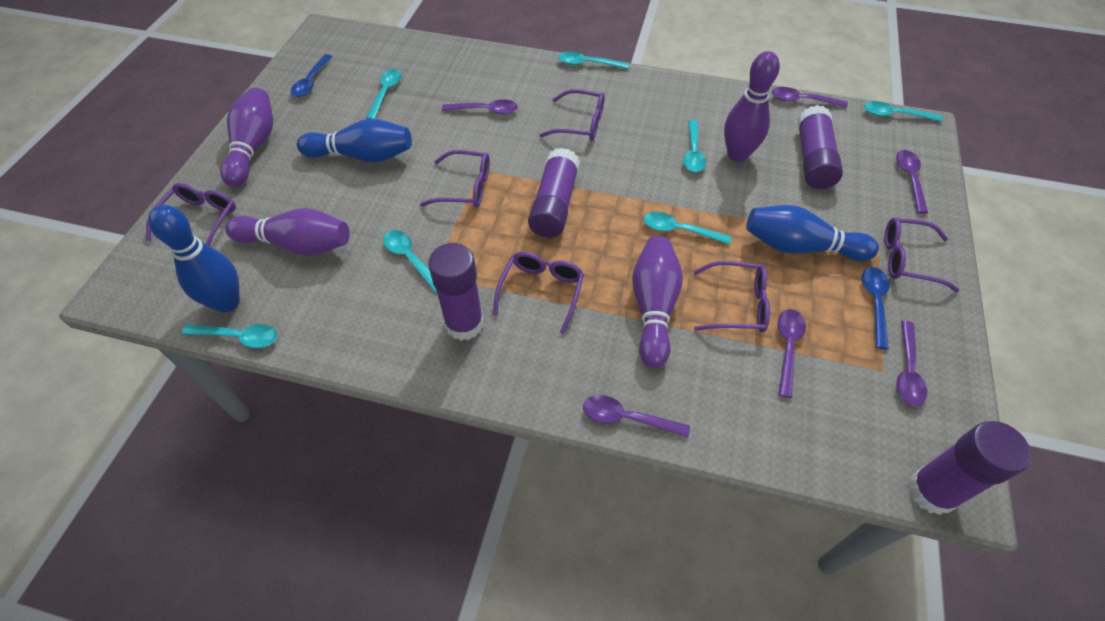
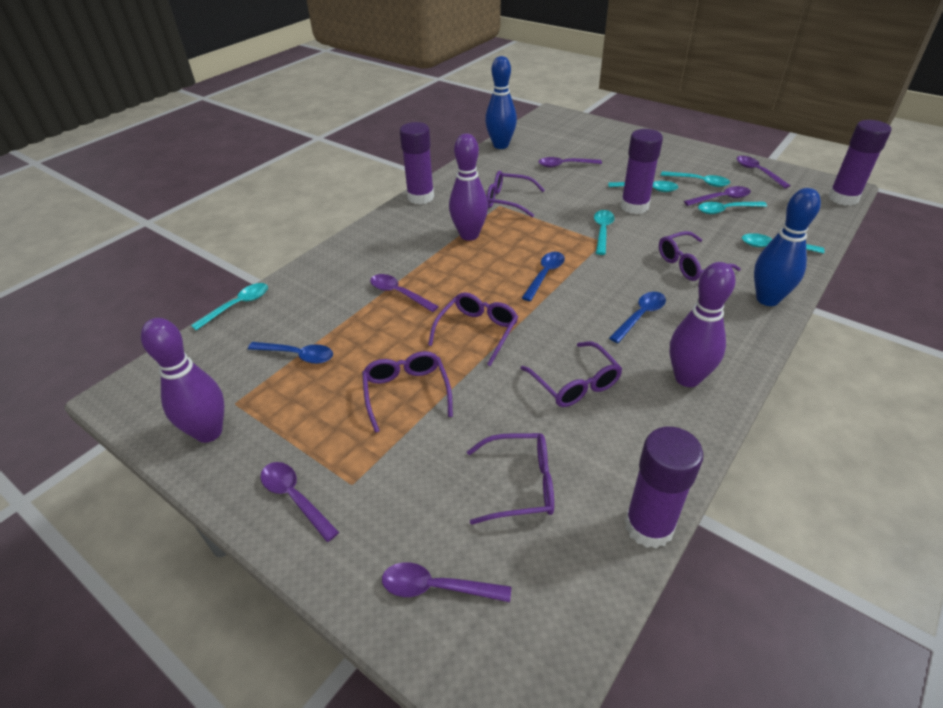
blue bowling pin: [148,205,240,313] [297,119,412,162] [746,205,879,261] = 3 -> [485,56,517,149] [754,188,821,306] = 2
blue spoon: [291,54,332,97] [862,267,889,349] = 2 -> [248,342,333,364] [522,252,565,301] [609,292,666,343] = 3
purple bowling pin: [220,88,273,187] [225,208,350,256] [632,236,683,368] [724,51,780,162] = 4 -> [141,318,224,443] [449,133,488,241] [670,262,736,387] = 3
turquoise spoon: [182,324,278,348] [366,69,402,119] [383,230,437,292] [558,51,629,69] [644,212,731,245] [683,120,706,172] [864,101,943,122] = 7 -> [191,283,268,330] [594,210,615,255] [608,181,678,192] [660,171,730,187] [698,202,767,214] [742,233,825,254] = 6

